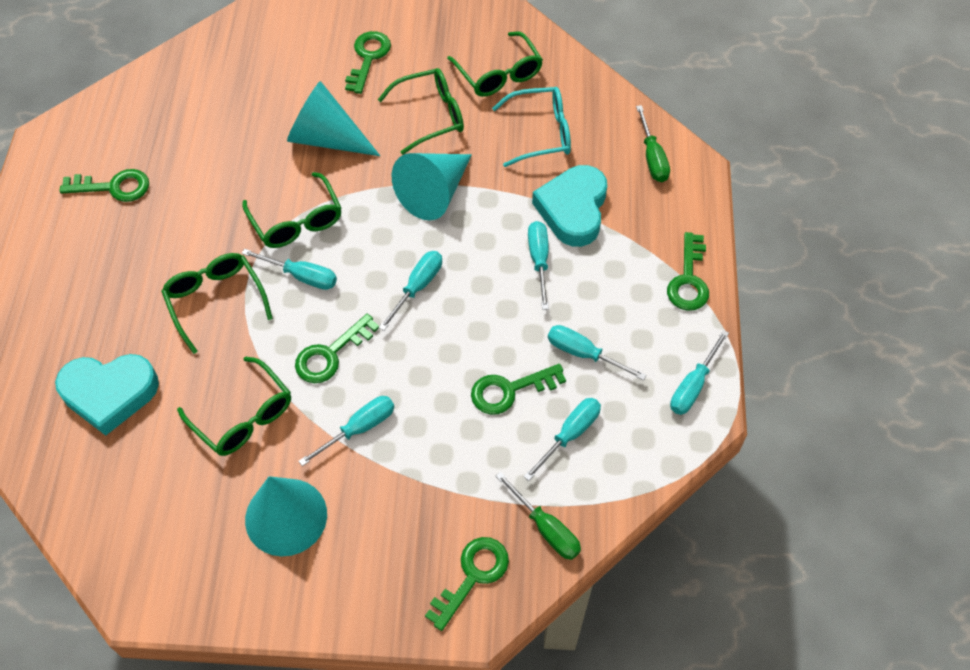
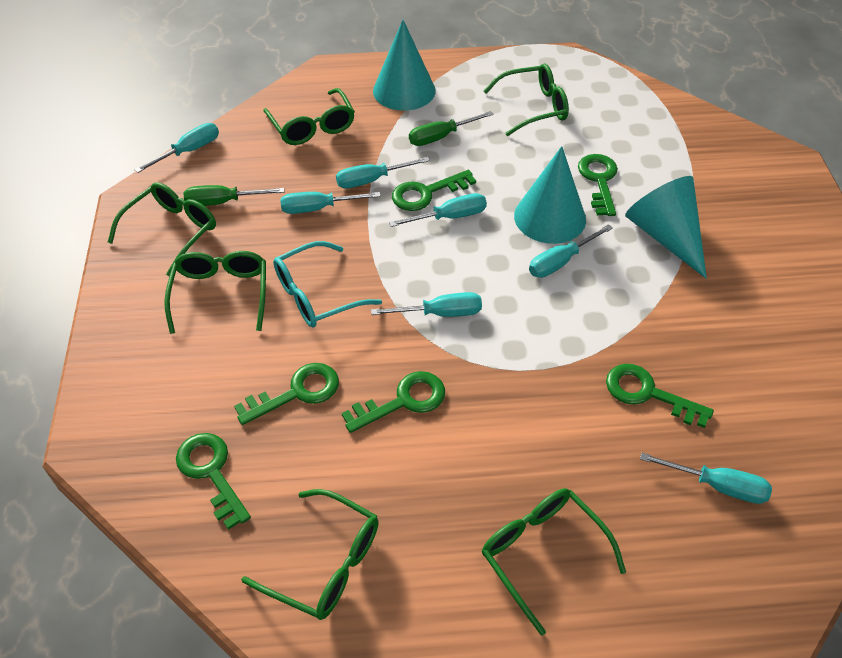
green glasses: [161,253,273,354] [177,357,291,456] [242,172,341,248] [378,68,464,155] [447,31,543,97] = 5 -> [108,182,216,276] [164,251,266,334] [241,489,379,620] [263,88,355,145] [482,488,626,635] [484,63,569,136] = 6
turquoise heart: [55,354,159,436] [532,165,607,247] = 2 -> none = 0

